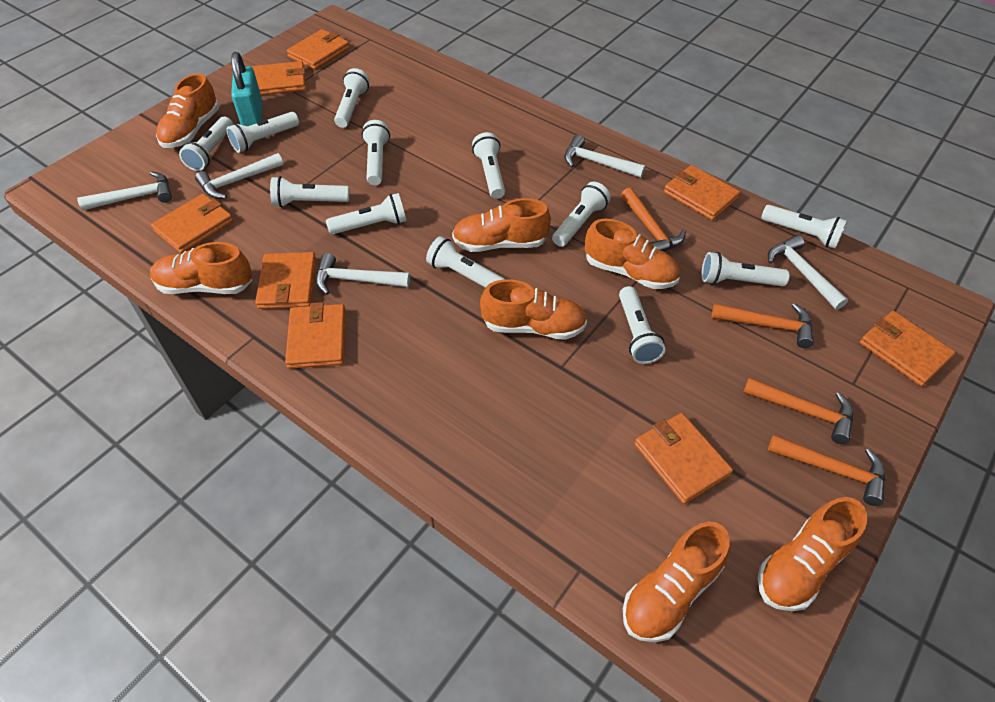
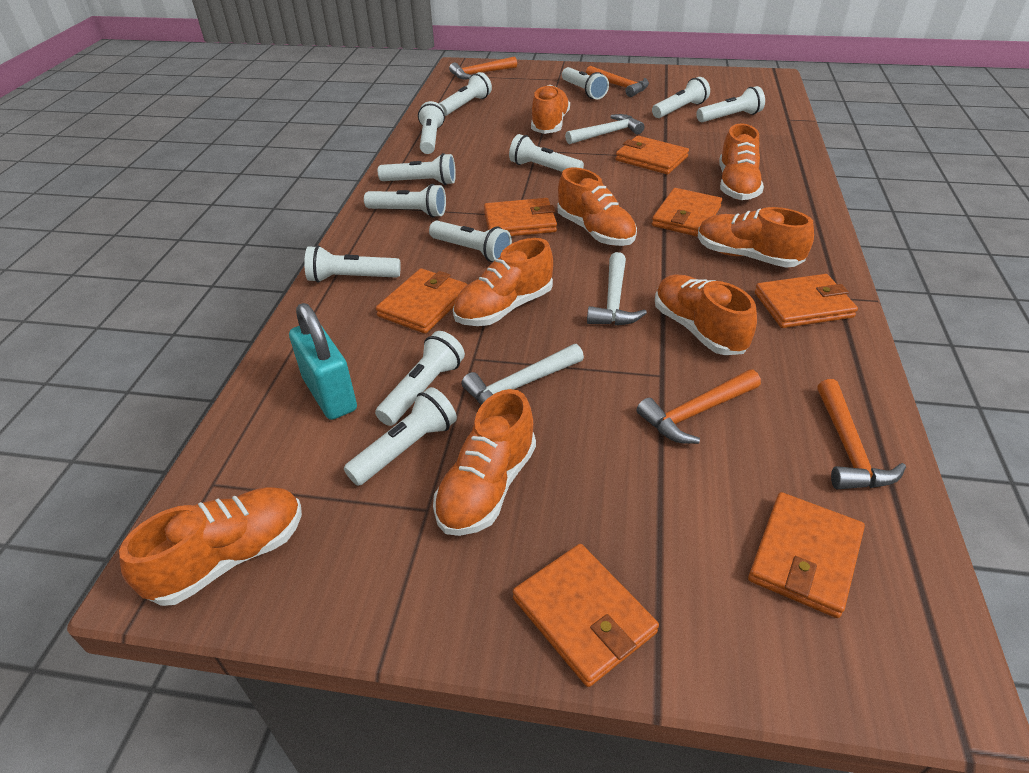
orange shoe: [150,242,252,294] [156,73,219,148] [452,198,551,252] [480,279,587,340] [585,219,680,289] [623,521,730,642] [758,497,867,611] = 7 -> [119,487,302,606] [433,389,536,536] [453,238,553,326] [531,85,570,134] [557,168,637,246] [655,274,757,355] [698,207,814,268] [719,123,764,200] = 8
orange wallet: [151,194,233,254] [251,61,306,95] [255,252,316,309] [285,302,346,369] [287,29,350,70] [634,413,733,504] [664,165,740,220] [860,311,955,386] = 8 -> [376,268,468,334] [484,198,557,236] [513,544,659,687] [616,136,689,174] [652,188,722,237] [748,492,865,618] [755,274,858,328] = 7
white hammer: [77,172,172,211] [195,153,283,199] [316,253,410,295] [565,135,646,178] [768,235,848,310] = 5 -> [462,344,584,405] [565,114,644,144] [587,252,647,325] = 3

